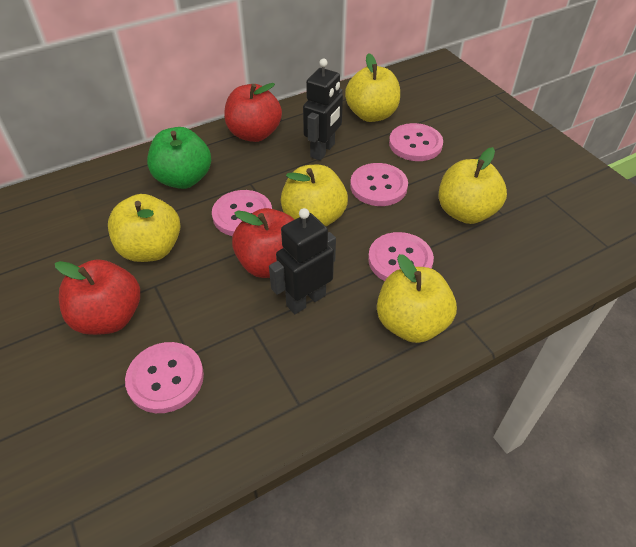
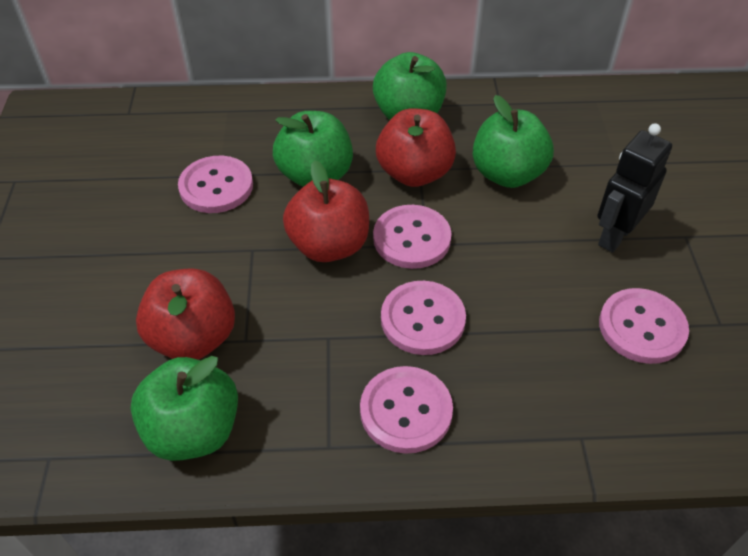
black robot: [269,208,336,314] [303,59,343,161] = 2 -> [597,123,672,253] = 1
green apple: [147,127,211,189] = 1 -> [131,356,238,461] [273,111,353,187] [373,52,447,120] [473,95,554,188] = 4
yellow apple: [108,194,180,262] [281,165,348,226] [345,53,400,122] [377,254,457,343] [439,147,507,224] = 5 -> none = 0

